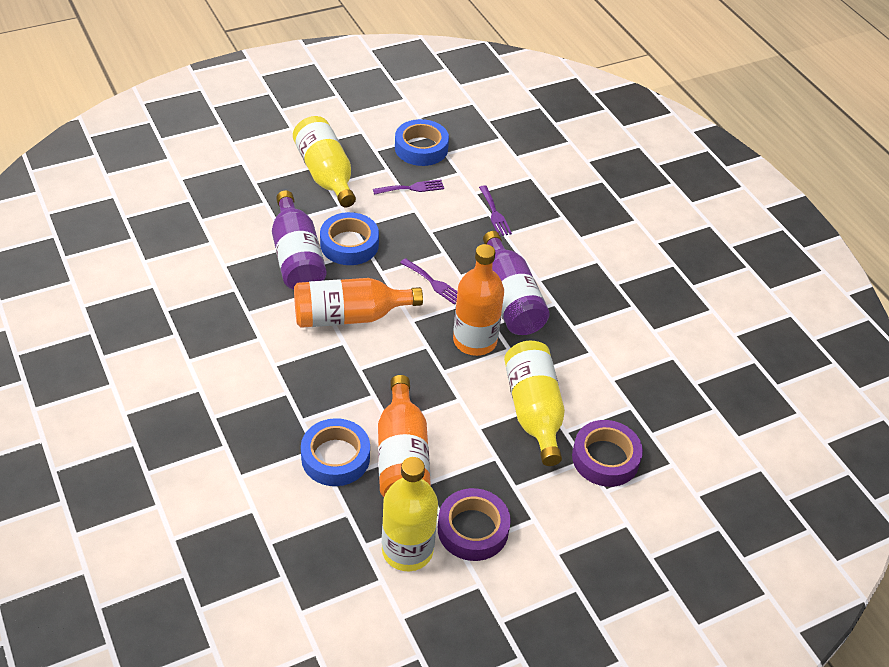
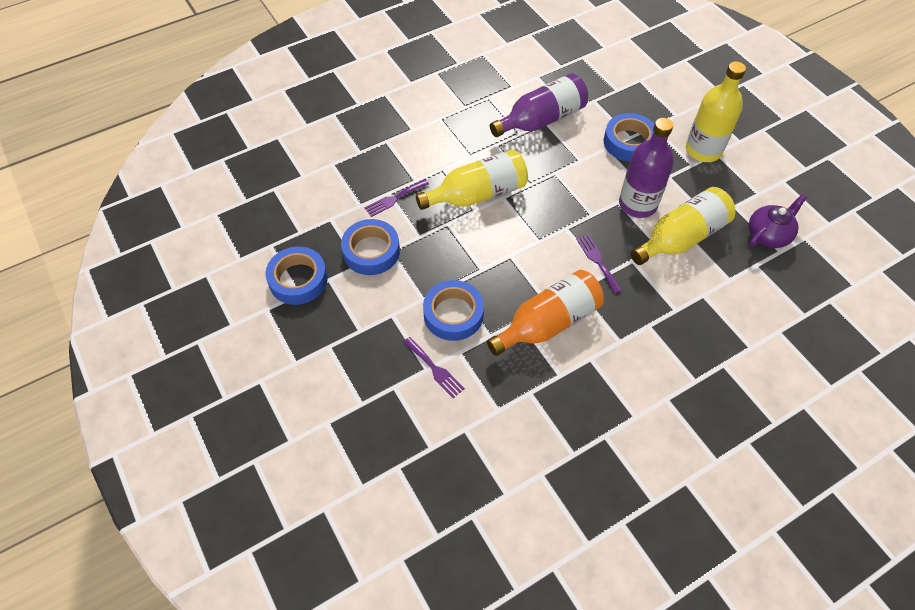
blue tape: [301,418,370,486] [320,212,379,265] [395,119,449,166] = 3 -> [265,247,328,305] [341,219,400,275] [423,280,484,341] [604,113,654,162] = 4
orange bottle: [294,278,423,328] [378,375,431,497] [453,244,504,356] = 3 -> [487,270,604,356] = 1
purple tape: [438,488,511,561] [572,420,643,487] = 2 -> none = 0
purple teapot: none = 0 -> [749,194,807,248] = 1

